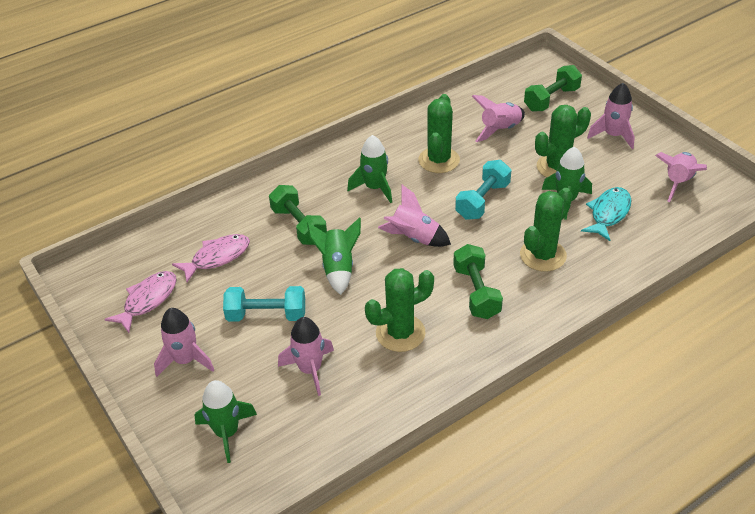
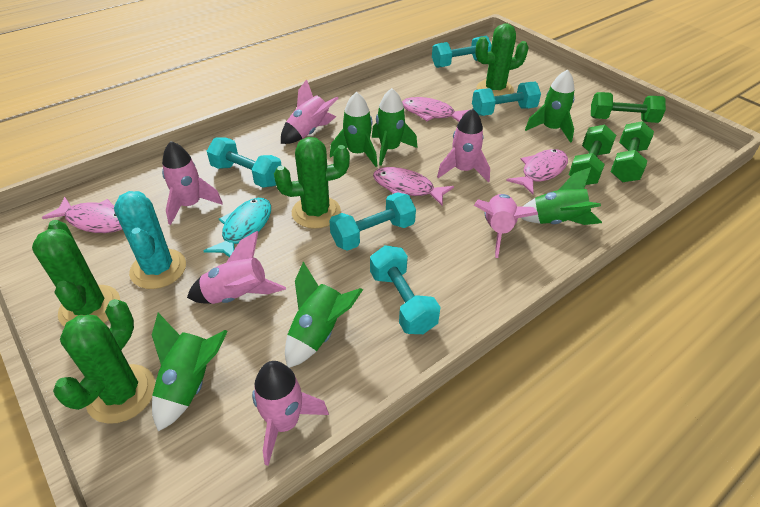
green rocket: [194,380,257,463] [307,217,361,295] [347,135,392,203] [542,147,592,220] = 4 -> [152,313,228,432] [285,262,363,368] [330,92,378,167] [372,88,418,166] [521,167,602,225] [525,69,575,143] = 6
pink fish: [104,271,176,333] [172,234,250,282] = 2 -> [42,197,122,233] [373,167,454,206] [402,97,469,122] [506,149,568,194] = 4
turquoise cactus: none = 0 -> [114,191,186,289] = 1
turquoise dumbbell: [223,286,305,322] [455,160,511,220] = 2 -> [207,138,282,188] [329,192,416,251] [370,245,441,334] [432,36,492,68] [472,81,541,116] = 5

